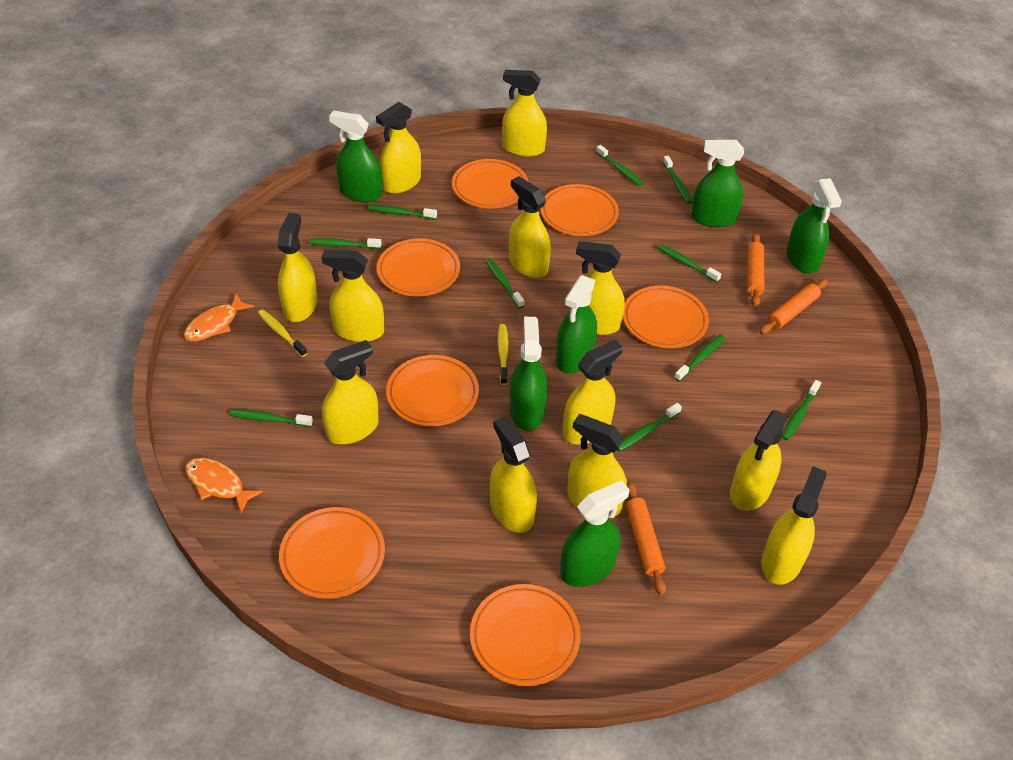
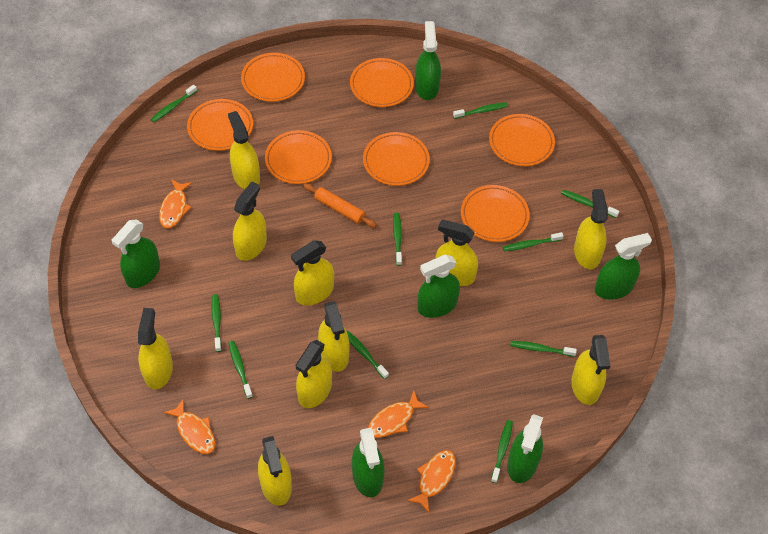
orange fish: [184,293,254,341] [185,458,263,513] = 2 -> [159,180,192,228] [163,398,215,454] [368,391,429,438] [407,450,456,513] = 4
orange rolling pin: [626,481,666,595] [747,233,764,307] [760,279,828,334] = 3 -> [303,183,377,228] = 1
yellow spray bottle: [278,213,318,322] [321,250,384,342] [322,340,379,444] [376,102,421,194] [490,417,537,533] [502,70,547,157] [509,176,551,278] [563,340,623,444] [567,414,627,518] [576,241,625,335] [730,410,788,511] [761,466,827,584] = 12 -> [138,308,173,389] [228,111,260,189] [233,181,267,261] [258,436,292,506] [291,240,334,305] [296,340,332,408] [318,301,349,372] [435,219,478,286] [571,335,610,405] [574,189,608,270] = 10
yellow toothbrush: [258,309,307,357] [498,324,508,385] = 2 -> none = 0

